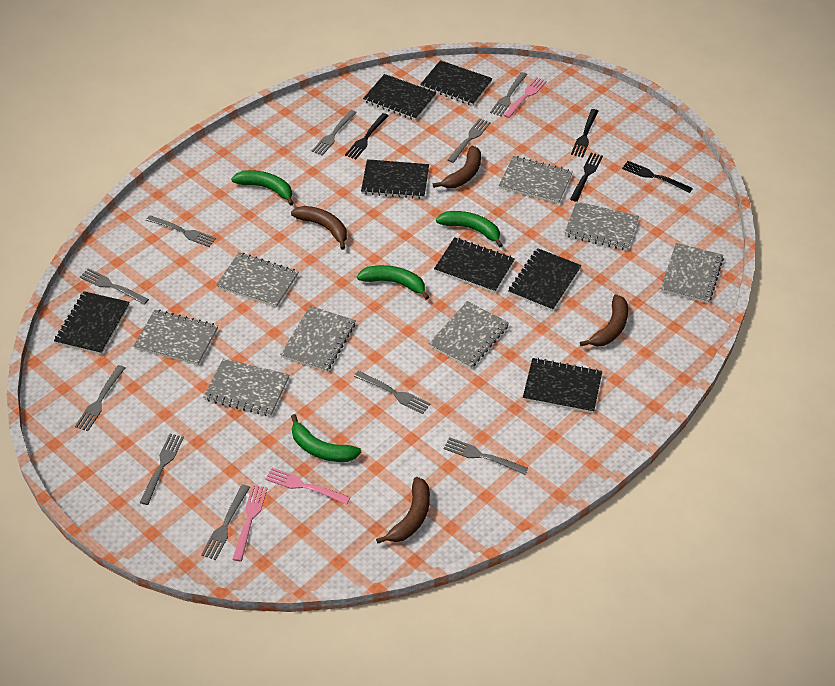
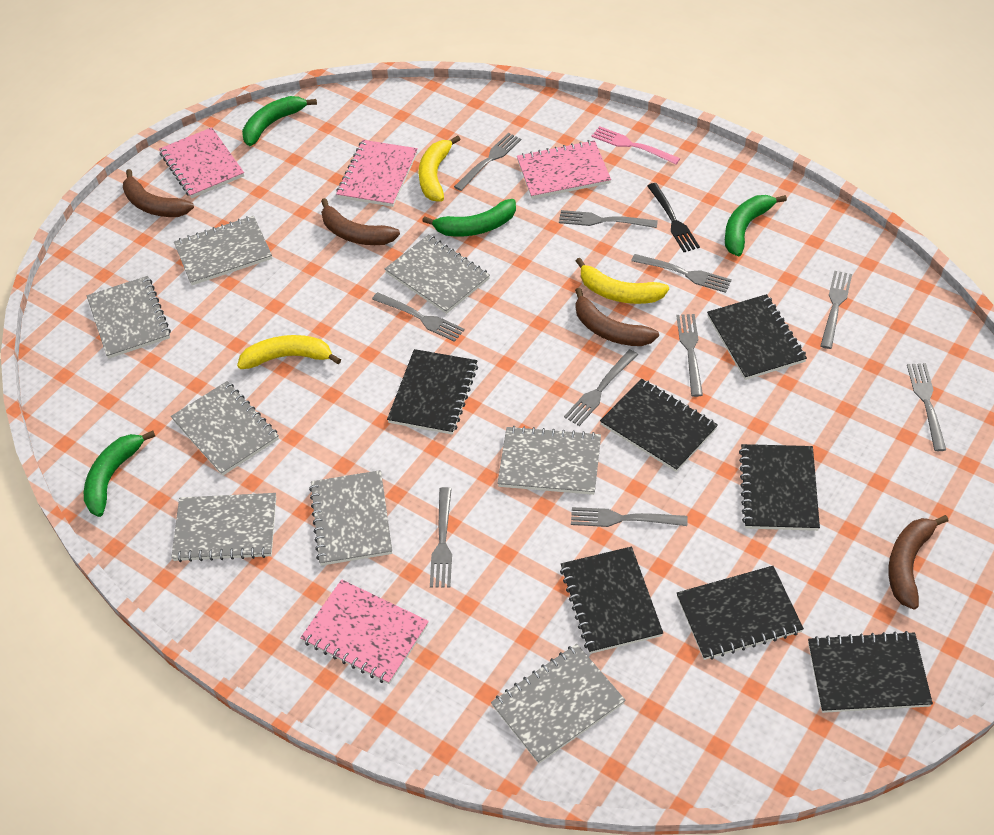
black fork: [345,113,388,160] [570,153,603,202] [571,109,598,157] [622,161,693,193] = 4 -> [647,183,700,252] = 1
pink fork: [232,485,268,561] [265,468,350,505] [504,77,547,118] = 3 -> [591,126,680,164] = 1
pink notebook: none = 0 -> [159,127,244,198] [300,579,429,684] [336,140,418,207] [517,140,611,199] = 4
yellow banana: none = 0 -> [237,335,341,369] [419,135,461,201] [576,258,669,304] = 3

